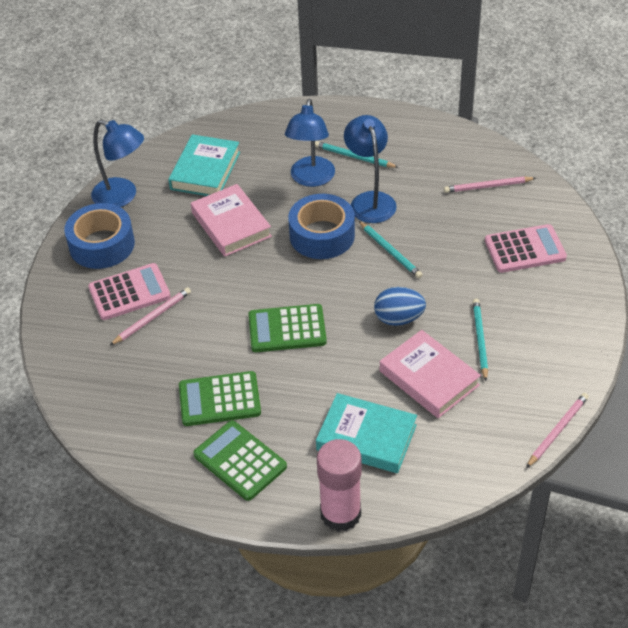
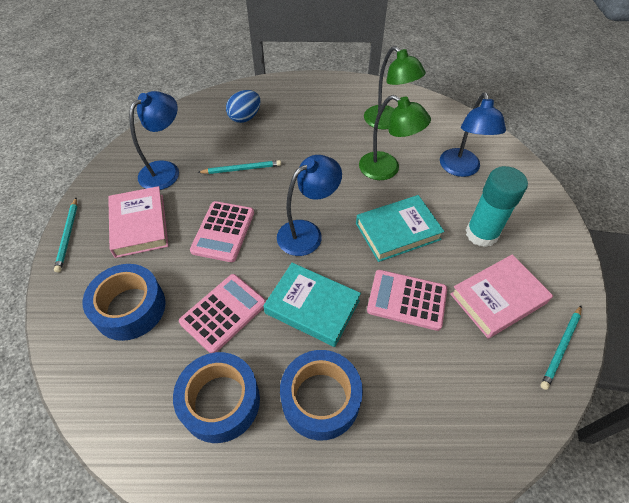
blue tape: [64,203,135,269] [288,194,355,259] = 2 -> [83,264,166,341] [173,352,260,443] [280,350,363,440] = 3
green calculator: [179,371,261,426] [193,420,287,501] [248,304,327,352] = 3 -> none = 0
green lamp: none = 0 -> [359,95,431,180] [364,46,426,129] = 2
pink calculator: [88,263,171,320] [485,224,567,273] = 2 -> [179,274,266,353] [190,201,254,262] [367,270,447,331] = 3
pink glue stick: [317,439,362,532] = 1 -> none = 0
pink pencil: [109,287,191,346] [444,176,536,193] [526,393,589,468] = 3 -> none = 0
turquoise glue stick: none = 0 -> [466,166,528,247] = 1

